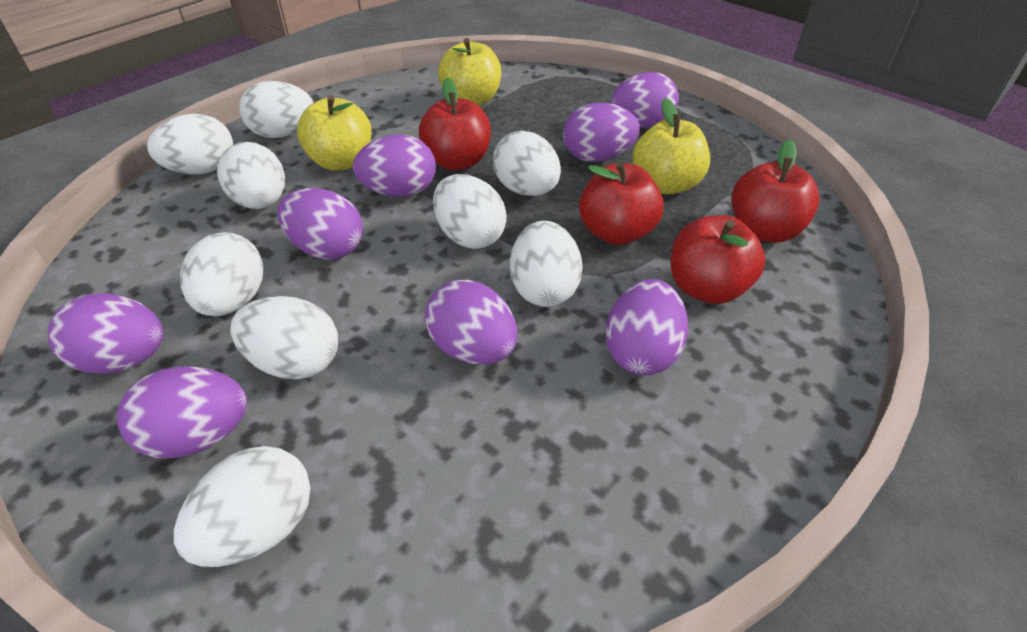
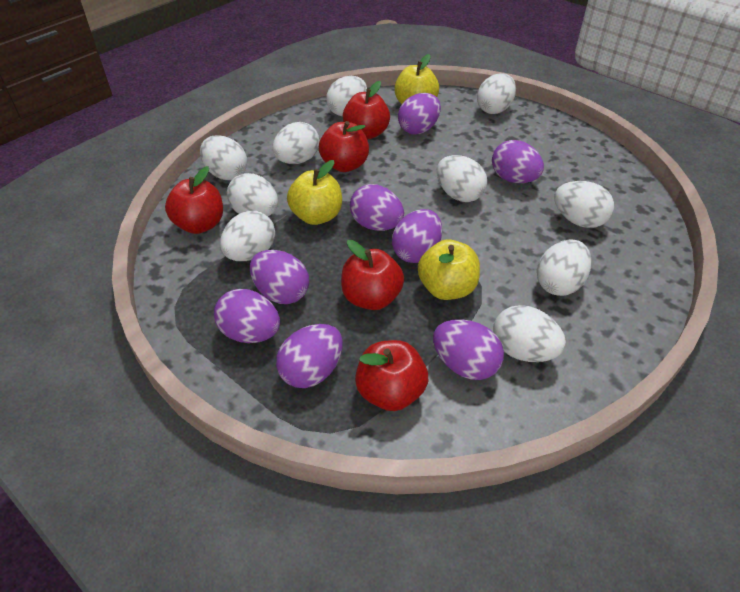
red apple: [419,78,491,170] [579,162,664,245] [671,215,765,304] [731,139,820,243] = 4 -> [165,166,223,234] [319,121,369,172] [341,240,404,310] [343,81,390,139] [355,340,428,411] = 5
white egg: [147,114,233,174] [174,446,310,567] [180,232,263,316] [217,142,285,209] [230,296,338,380] [239,81,313,138] [433,174,507,249] [493,131,561,196] [510,221,583,307] = 9 -> [200,135,247,180] [220,211,275,261] [227,173,278,216] [272,122,319,164] [326,76,367,116] [437,155,487,202] [477,73,516,114] [493,305,566,362] [537,239,591,296] [554,181,614,228] = 10

